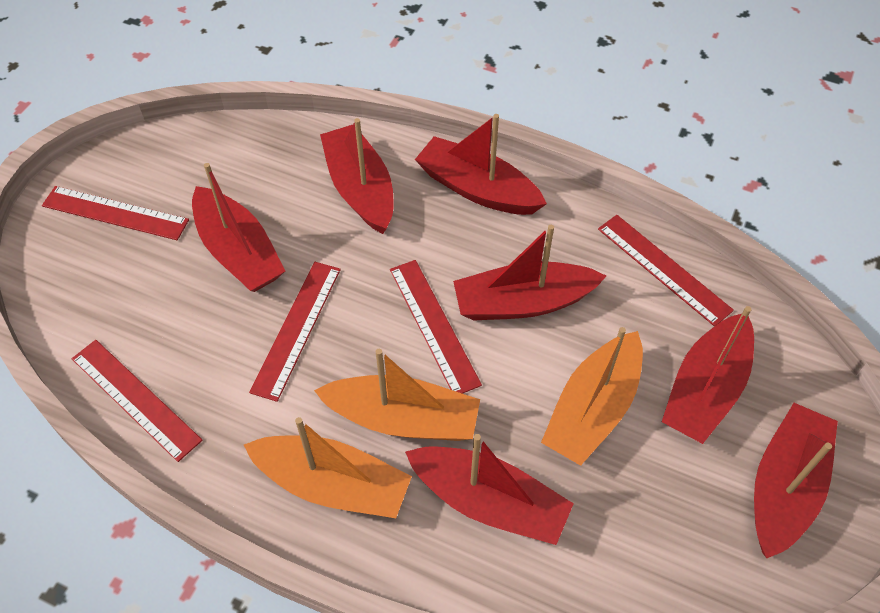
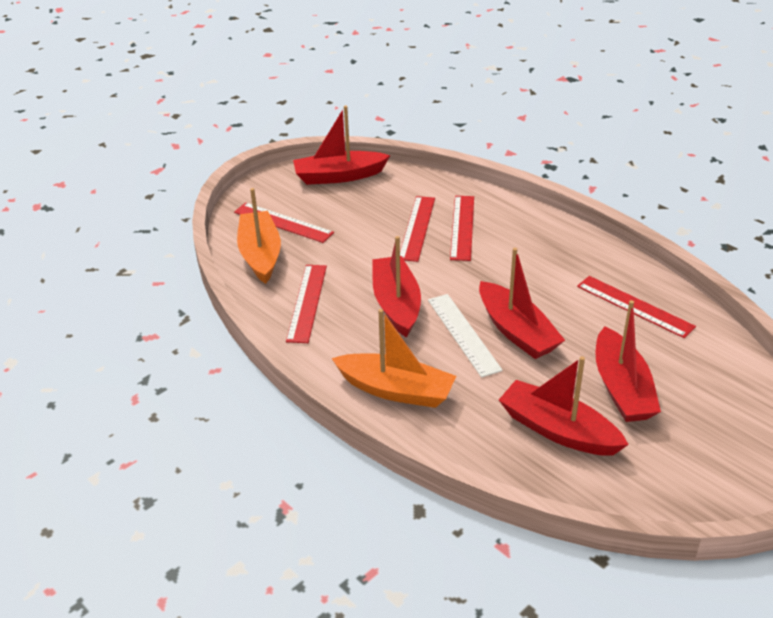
orange boat: [244,417,412,518] [314,349,480,441] [541,327,643,466] = 3 -> [237,188,281,284] [331,309,456,408] = 2
red boat: [192,163,285,292] [320,118,393,234] [405,434,574,545] [415,114,547,215] [453,225,606,320] [662,306,754,444] [754,403,838,558] = 7 -> [293,106,390,185] [372,236,421,338] [479,248,565,359] [499,356,629,456] [595,300,661,422] = 5
white ruler: none = 0 -> [428,294,503,377] = 1

